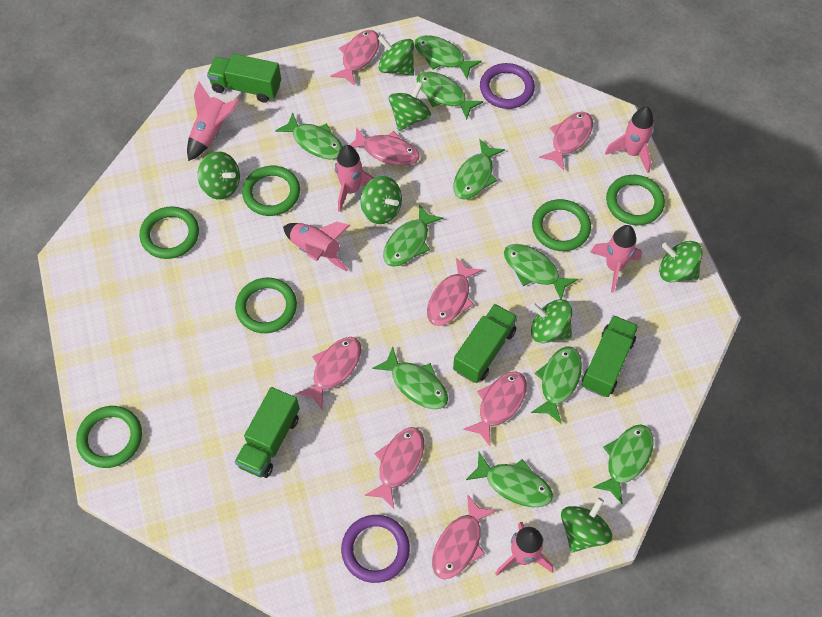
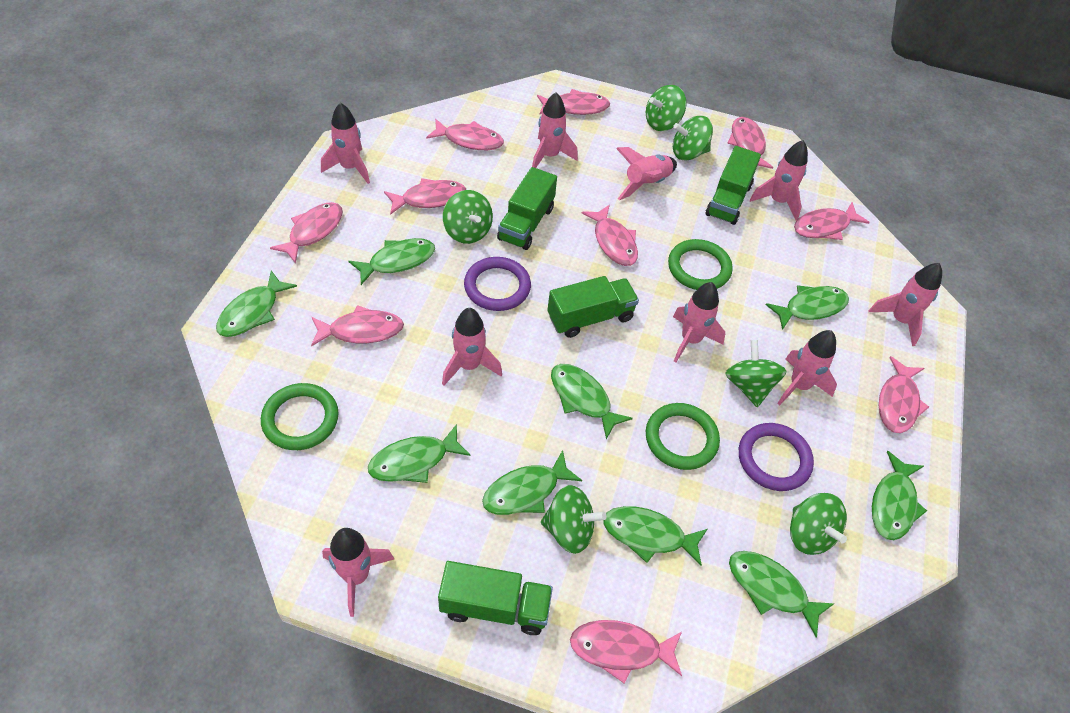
green fish: [275,112,343,159] [372,347,448,409] [383,204,443,267] [414,35,482,79] [416,71,483,120] [453,139,505,200] [466,452,553,507] [504,244,578,299] [531,346,582,424] [592,424,654,504] = 10 -> [216,271,297,337] [349,238,435,285] [368,424,471,483] [482,450,582,515] [551,364,633,439] [603,506,707,566] [729,551,835,637] [766,285,849,330] [872,451,927,540] = 9
green ring: [76,406,142,468] [139,206,199,259] [235,278,297,333] [242,166,300,216] [532,199,591,251] [606,175,665,225] = 6 -> [261,383,339,450] [646,403,720,470] [668,239,733,290] = 3
green spinning top: [198,151,240,200] [361,176,402,224] [378,35,414,76] [389,82,431,131] [530,299,572,343] [561,498,612,552] [659,241,703,282] = 7 -> [443,190,493,244] [541,485,606,554] [646,85,687,131] [673,116,713,160] [725,340,787,407] [790,493,847,555] = 6
pink fish: [296,337,361,409] [330,30,380,86] [350,127,420,166] [364,427,424,509] [427,258,483,326] [432,494,496,579] [463,371,527,446] [539,112,593,170] = 8 -> [270,202,343,264] [311,305,404,347] [384,178,466,215] [426,119,504,150] [537,89,610,115] [570,620,682,683] [582,205,638,266] [727,117,773,169] [794,202,870,240] [879,356,929,433] = 10
pink rocket: [187,82,239,161] [283,222,350,272] [335,145,374,212] [495,522,554,576] [590,225,642,293] [605,107,654,173] = 6 -> [321,103,370,184] [322,528,394,617] [442,308,502,386] [532,92,578,168] [616,147,677,200] [673,282,725,362] [750,140,808,221] [777,330,837,406] [868,263,942,346] = 9

